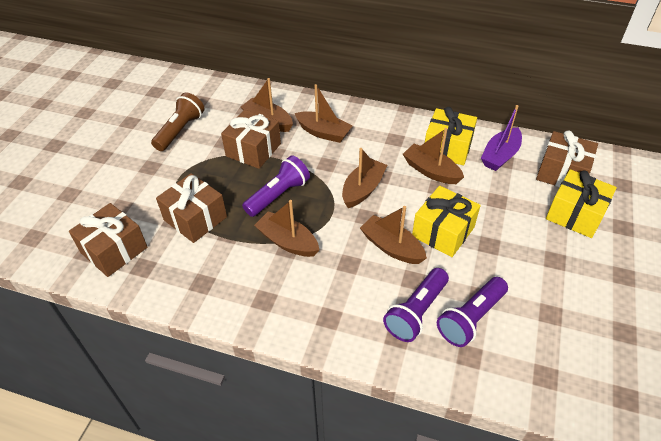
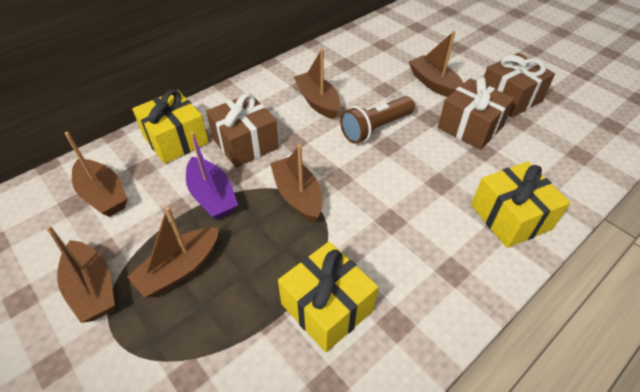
brown gift: [69,203,148,277] [156,173,227,243] [221,110,281,169] [536,130,598,187] = 4 -> [206,93,279,168] [438,77,515,150] [484,53,555,118] = 3
purple flashlight: [242,155,310,217] [383,268,449,342] [437,277,508,347] = 3 -> none = 0

